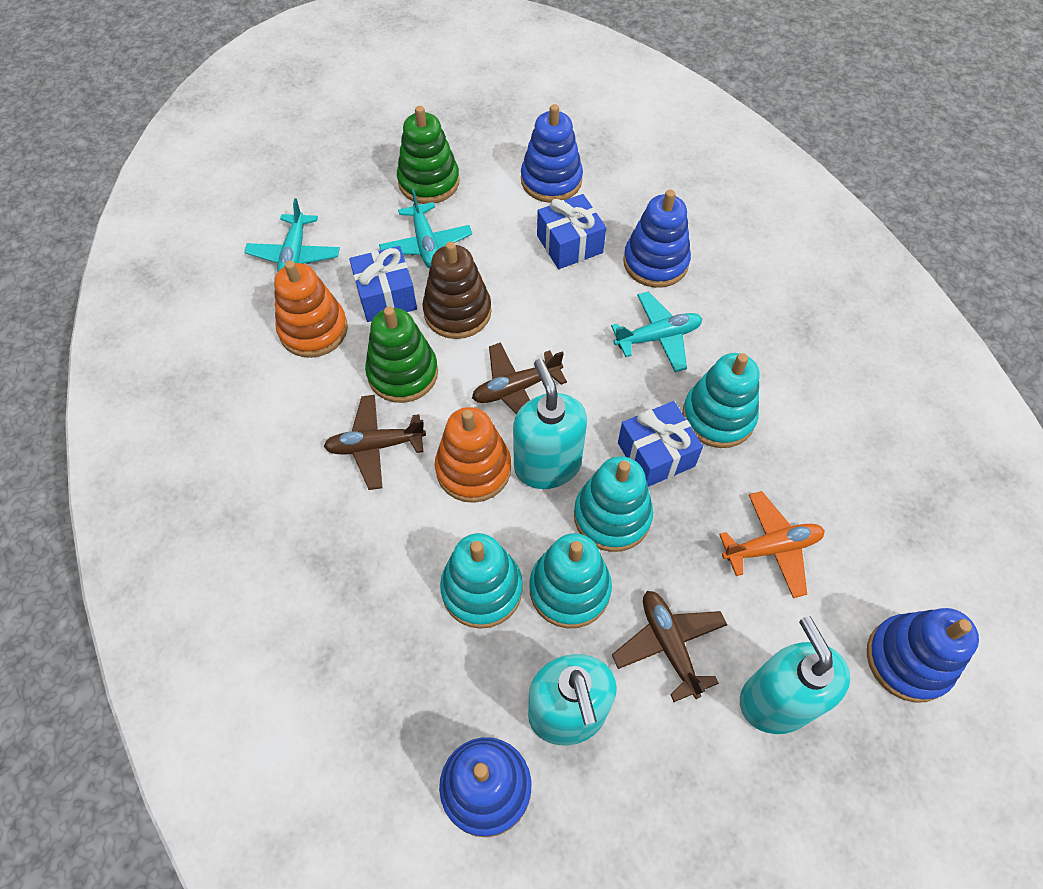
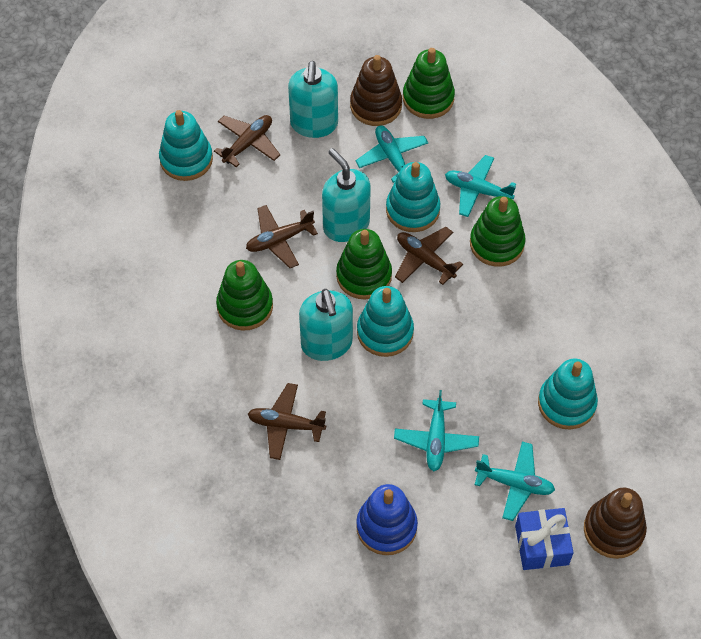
blue gift: [349,246,417,322] [537,194,606,269] [618,401,703,487] = 3 -> [515,508,574,570] = 1
blue stacking toy: [439,737,531,837] [521,104,583,203] [623,190,691,288] [867,608,979,703] = 4 -> [356,484,418,555] = 1
brown plane: [323,395,426,490] [472,342,567,415] [612,591,727,702] = 3 -> [214,115,280,167] [246,205,318,268] [248,383,326,460] [395,227,463,285] = 4
brown stacking toy: [422,241,492,339] = 1 -> [350,55,402,126] [584,488,647,559] = 2
green stacking toy: [365,307,438,403] [397,106,460,204] = 2 -> [216,260,273,331] [336,229,392,299] [403,48,455,119] [470,196,526,267] = 4
orange plane: [719,491,825,598] = 1 -> none = 0
orange stacking toy: [274,260,348,358] [435,407,511,503] = 2 -> none = 0
turquoise plane: [245,198,340,272] [379,189,472,269] [611,291,702,372] = 3 -> [355,125,428,183] [394,390,479,471] [445,155,516,217] [475,442,555,521] = 4

